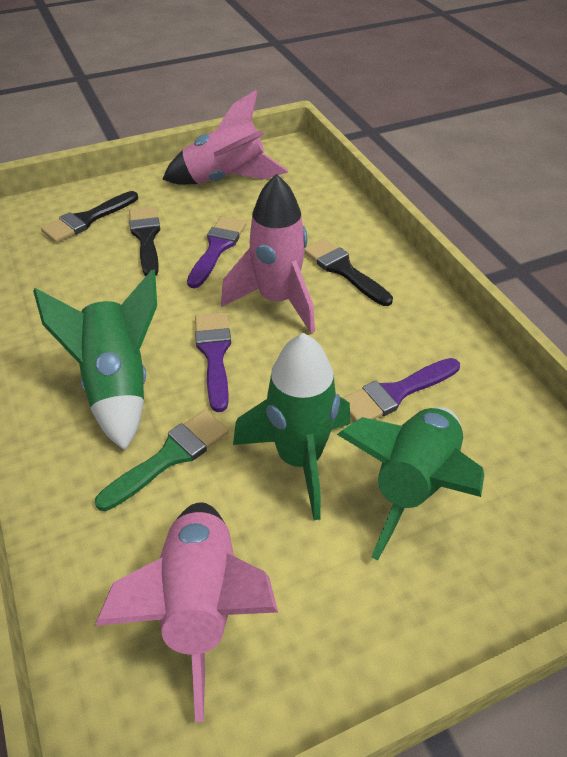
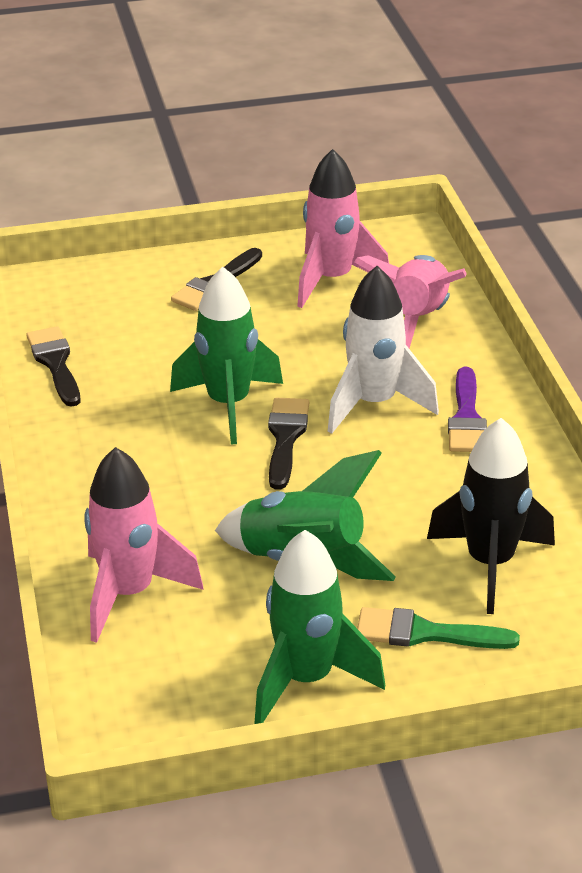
black rocket: none = 0 -> [427,418,555,614] = 1
purple brush: [187,216,246,288] [195,312,231,412] [343,358,460,421] = 3 -> [448,367,487,452] = 1
white rocket: none = 0 -> [328,266,439,434] = 1

